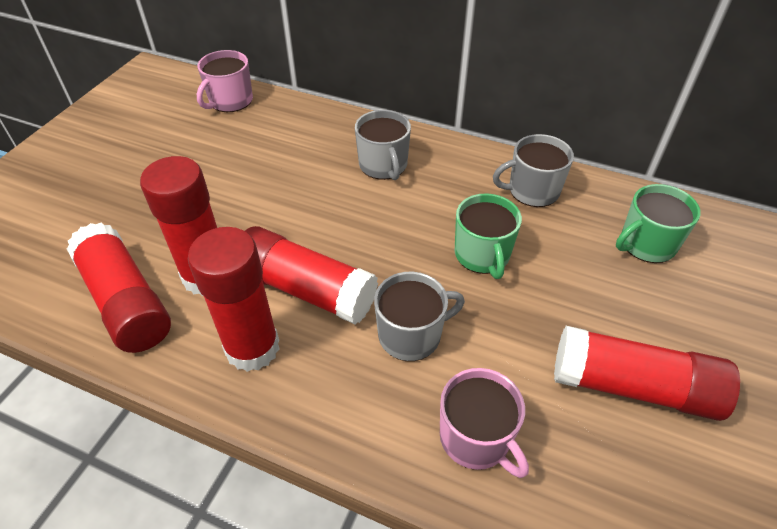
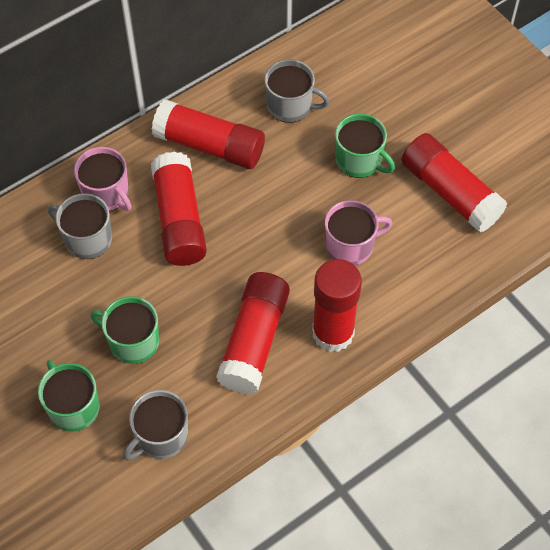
green mug: [455,193,522,279] [616,184,701,263] = 2 -> [38,360,100,432] [90,296,159,364] [335,114,395,178] = 3

